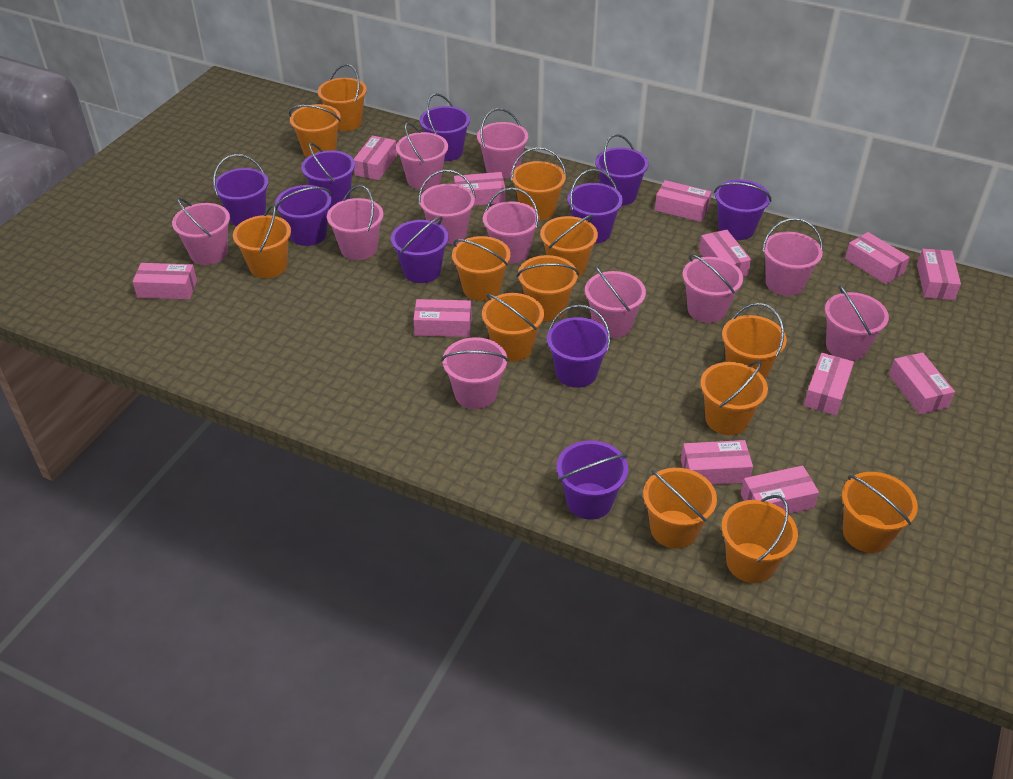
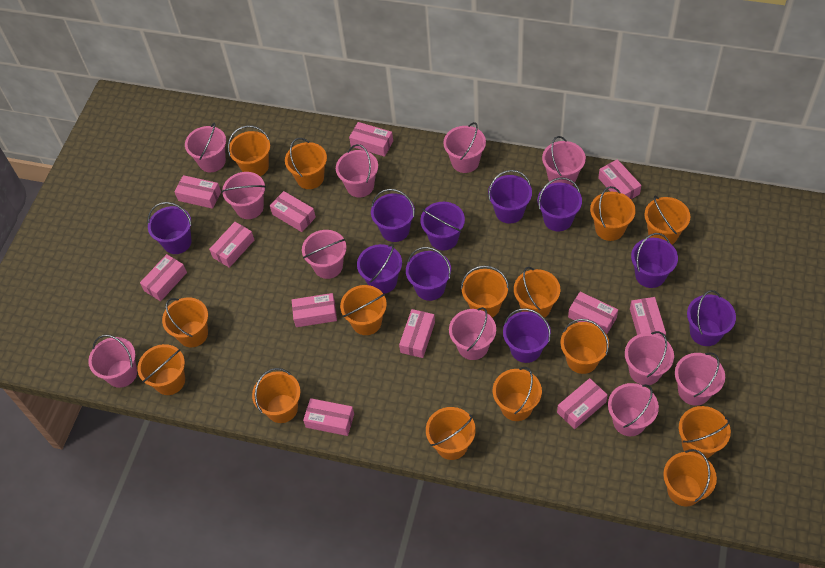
orange bucket: [233,205,291,278] [289,104,341,157] [318,64,367,131] [452,236,511,301] [482,293,544,361] [511,147,566,220] [517,255,579,321] [540,215,598,277] [643,468,717,549] [700,361,768,435] [721,495,798,583] [722,303,787,379] [842,472,918,553] = 13 -> [138,344,185,395] [162,297,208,347] [228,125,270,176] [252,368,301,423] [285,138,327,189] [340,285,387,335] [426,407,476,460] [461,265,509,318] [493,367,542,421] [514,267,560,318] [561,319,609,374] [590,186,636,241] [644,196,691,245] [663,449,717,506] [679,406,731,458] = 15

